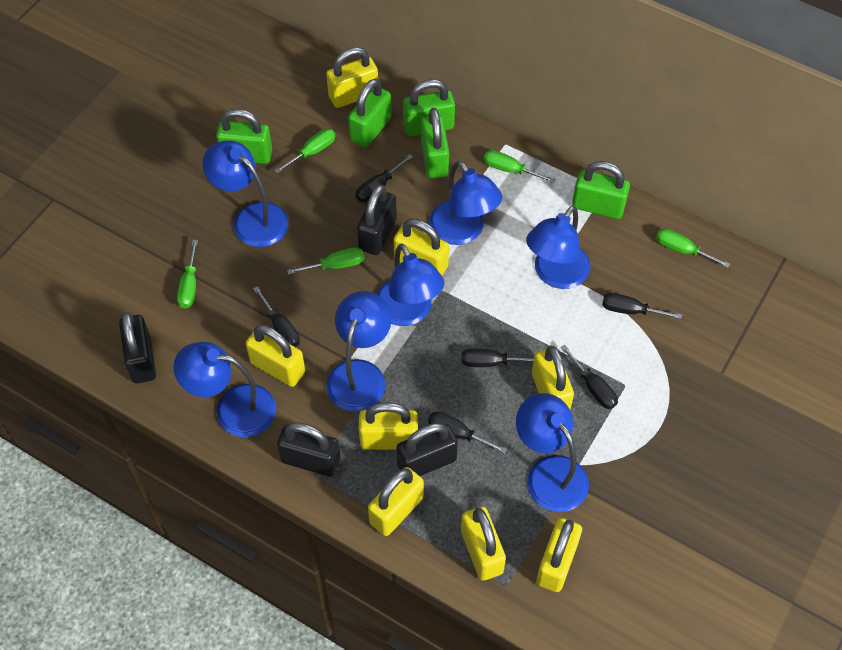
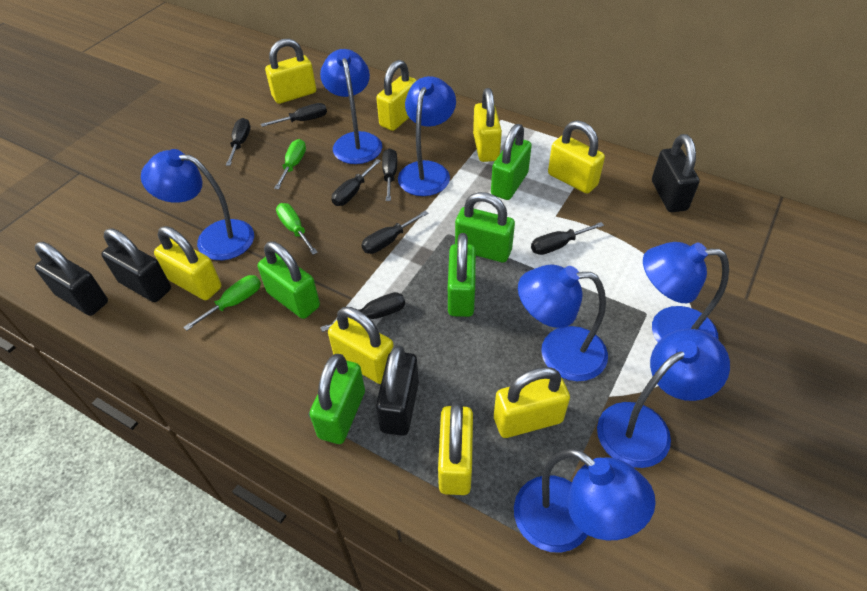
black screwdriver: [253,286,300,347] [355,154,413,202] [428,411,507,454] [462,348,534,367] [560,345,618,409] [602,293,682,319] = 6 -> [226,118,250,166] [261,103,327,127] [320,292,405,332] [332,159,381,206] [361,210,429,254] [382,148,397,201] [531,222,604,255] = 7
green screwdriver: [177,240,198,309] [274,129,335,174] [287,247,364,274] [484,150,555,183] [656,228,730,268] = 5 -> [183,275,261,331] [274,139,306,189] [276,203,318,255] = 3

